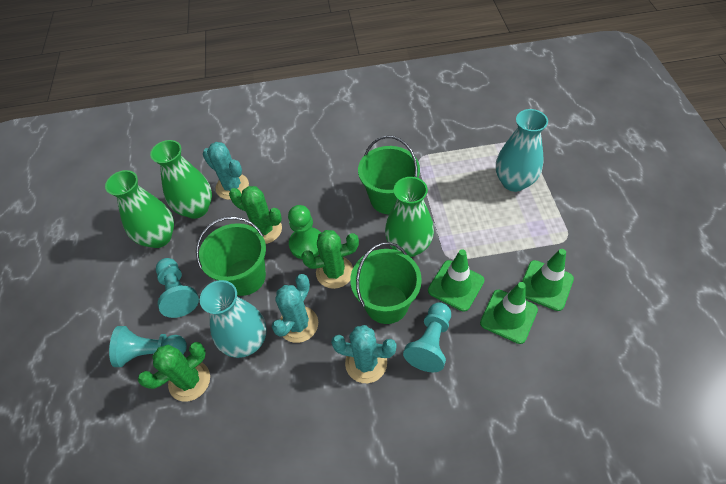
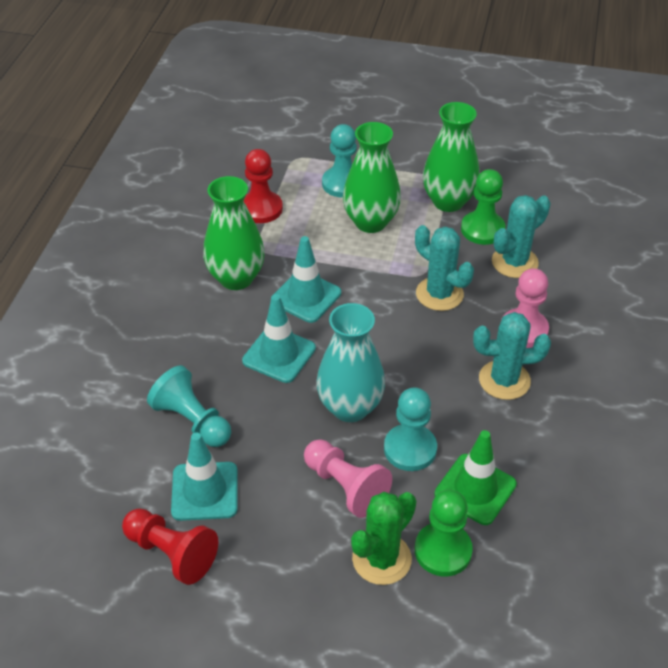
green bucket: [196,216,266,296] [350,242,422,324] [358,136,420,214] = 3 -> none = 0
green cactus: [138,342,210,402] [229,186,282,244] [301,230,359,289] = 3 -> [351,492,416,585] = 1
green pawn: [288,205,321,259] = 1 -> [415,490,473,576] [461,169,505,245] = 2
green traffic cone: [428,249,485,312] [480,282,538,344] [522,249,574,311] = 3 -> [435,430,517,525] = 1
pink pawn: none = 0 -> [304,439,392,518] [501,268,549,348] = 2
red pawn: none = 0 -> [122,508,218,585] [244,149,283,223] = 2
turquoise traffic cone: none = 0 -> [171,432,238,521] [242,294,316,383] [273,236,341,323] = 3
turquoise vase: [200,280,267,358] [496,109,548,192] = 2 -> [316,303,385,422] = 1

